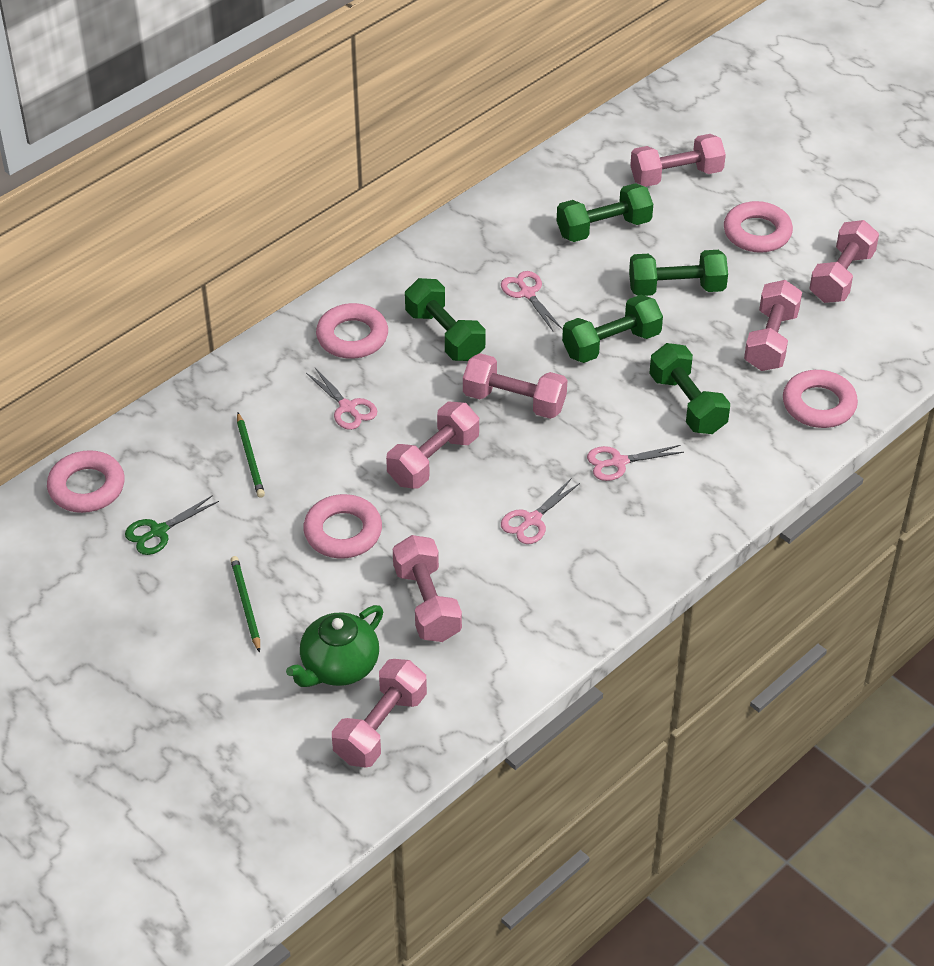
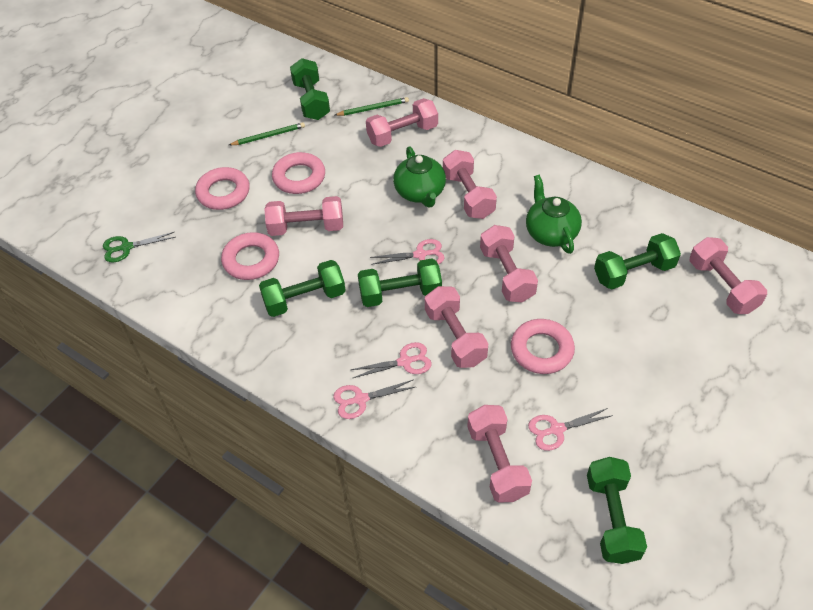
green teapot: [286,605,383,687] = 1 -> [393,147,446,208] [526,175,582,254] = 2
pink ring: [47,450,125,513] [303,494,382,559] [316,303,388,359] [724,201,793,253] [783,370,858,428] = 5 -> [195,167,250,210] [221,232,279,280] [272,152,325,194] [511,319,575,374] = 4

